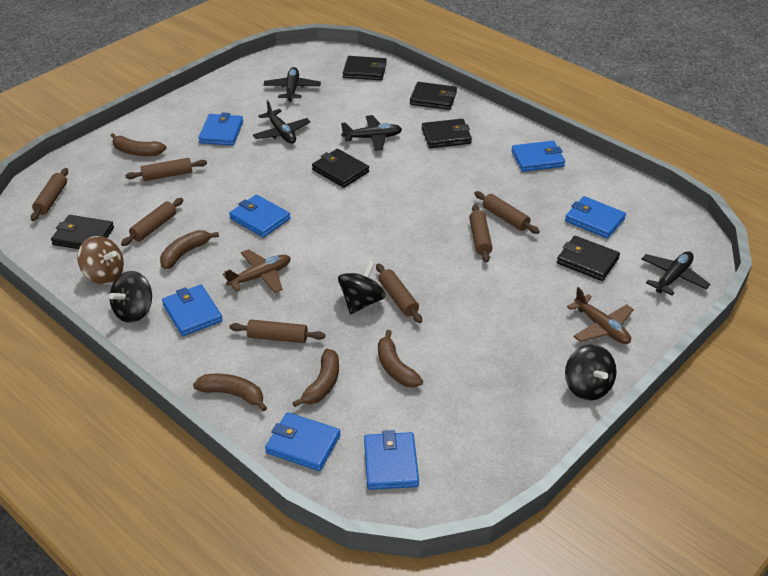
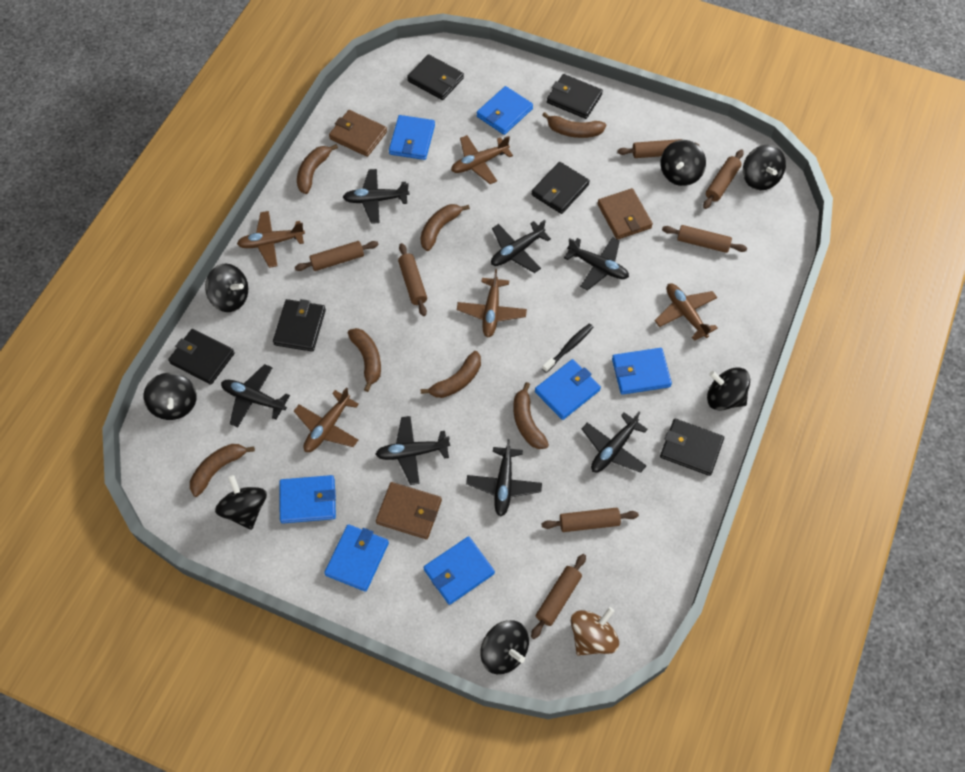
black plane: [253,100,310,144] [263,67,321,102] [341,115,402,151] [641,251,710,295] = 4 -> [221,364,290,427] [343,169,409,224] [375,416,450,485] [466,439,542,517] [491,220,551,273] [564,237,629,291] [582,412,648,473] = 7
black spinning top: [109,271,152,323] [338,261,386,314] [565,344,617,401] = 3 -> [144,373,197,420] [205,264,248,312] [215,475,267,530] [480,620,529,674] [660,140,706,186] [707,367,750,410] [743,145,786,190] = 7
black toothbrush: none = 0 -> [542,323,593,373] = 1
brown banana: [111,133,166,156] [160,230,219,269] [193,374,267,412] [292,349,339,407] [378,330,423,388] = 5 -> [190,444,255,497] [297,144,338,194] [348,328,381,392] [420,204,470,251] [421,351,481,398] [513,382,549,449] [542,112,606,138] = 7
brown plane: [223,249,291,293] [567,287,634,344] = 2 -> [237,211,305,268] [294,387,359,452] [451,135,513,184] [457,269,527,337] [655,283,718,341] = 5
brown wallet: none = 0 -> [329,110,387,157] [376,482,442,539] [597,188,653,240] = 3

